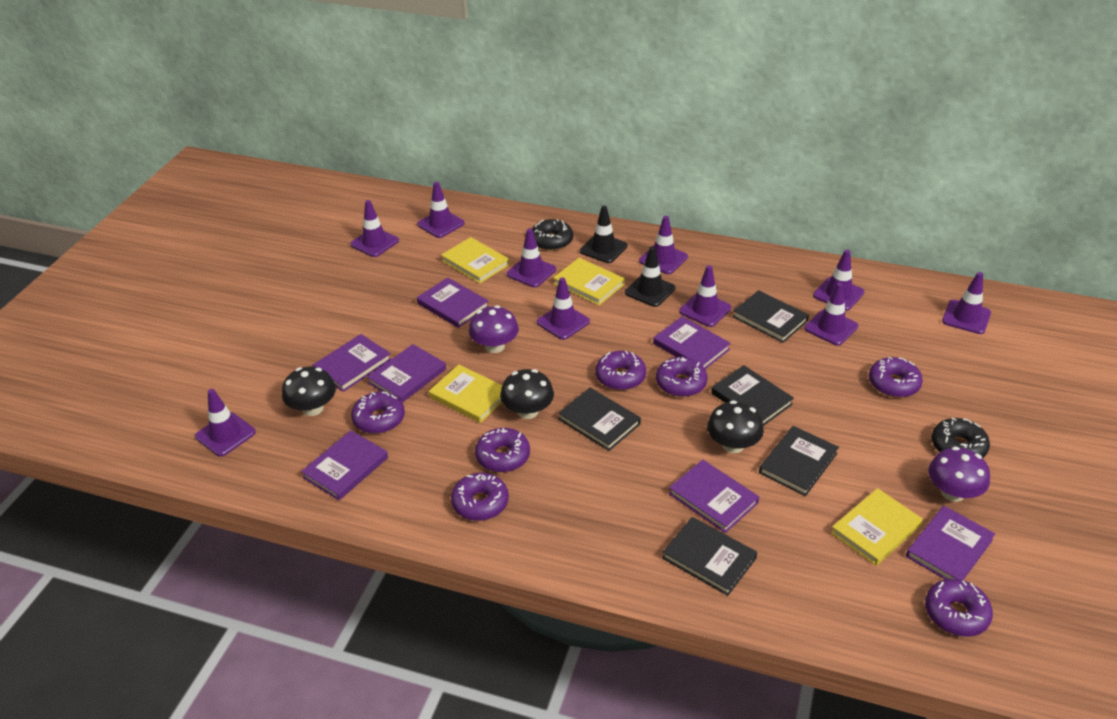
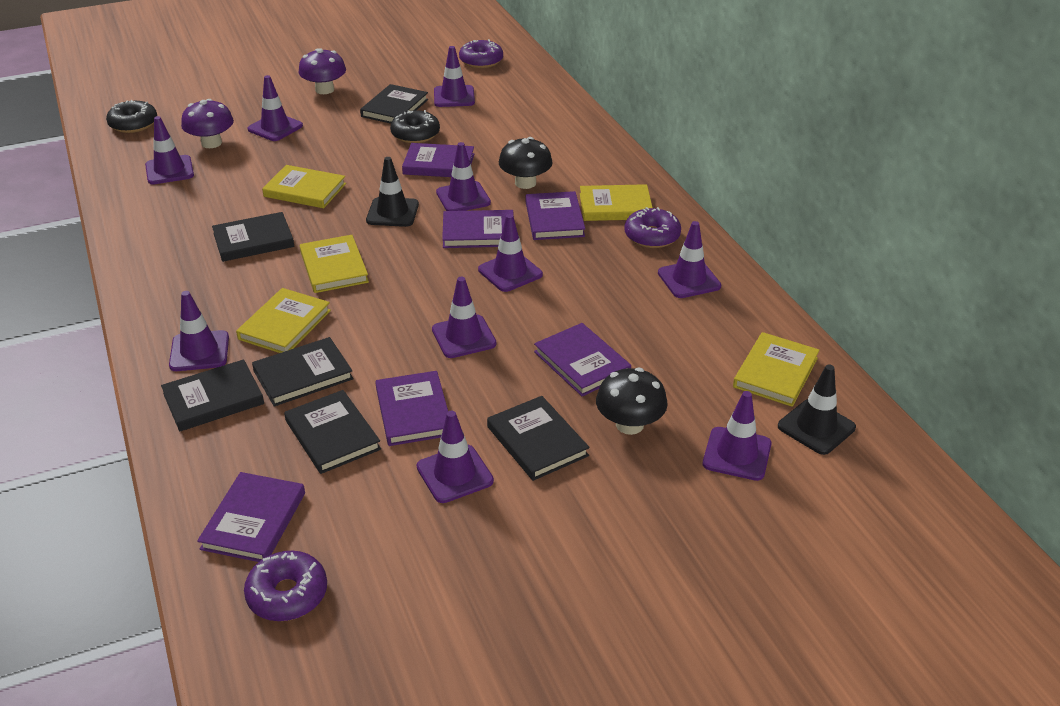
black book: [558,388,641,451] [662,517,757,596] [711,365,794,426] [733,290,809,343] [759,426,839,496] = 5 -> [161,359,264,431] [212,212,294,262] [252,337,354,407] [284,390,381,474] [360,84,428,124] [487,396,590,481] = 6
black mushroom: [282,367,336,416] [500,369,554,419] [707,400,764,453] = 3 -> [499,137,553,189] [596,368,668,435] = 2
purple book: [301,430,388,500] [313,334,391,392] [367,344,446,403] [417,277,489,328] [653,316,731,369] [669,459,759,533] [906,506,995,580] = 7 -> [197,472,305,562] [375,371,448,446] [402,143,474,177] [442,210,514,248] [526,191,585,240] [534,323,631,396] = 6
purple donut: [351,392,405,434] [451,473,509,521] [475,428,530,472] [596,351,646,390] [656,357,707,397] [869,357,923,398] [925,579,993,637] = 7 -> [244,551,327,621] [459,39,503,68] [624,207,681,248] = 3
yellow book: [429,365,502,423] [441,237,510,284] [553,258,625,306] [831,488,923,566] = 4 -> [236,288,331,353] [262,165,346,208] [300,235,369,293] [580,184,653,221] [733,332,820,407] = 5

